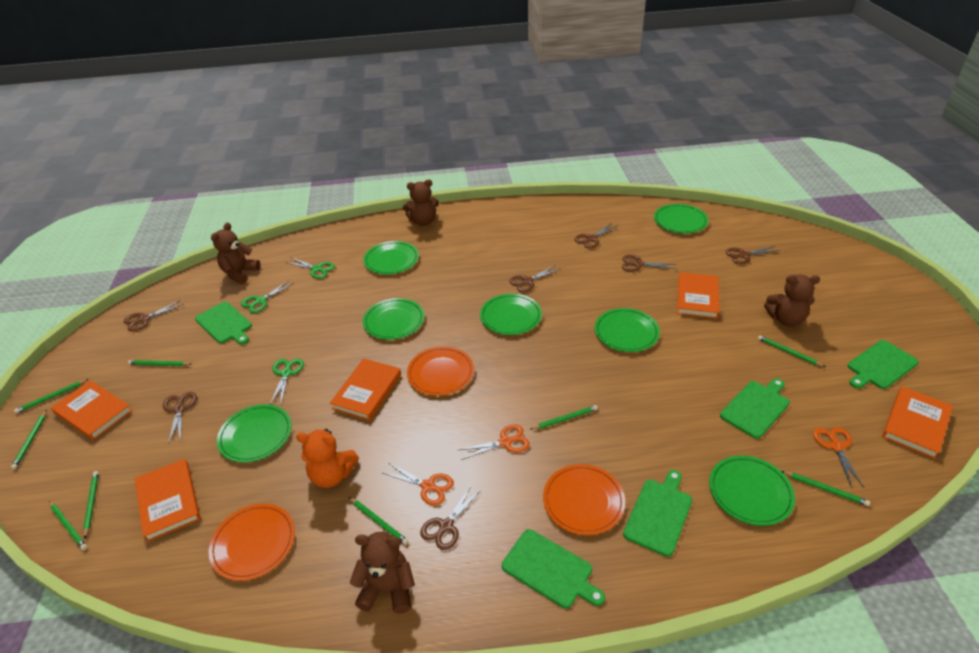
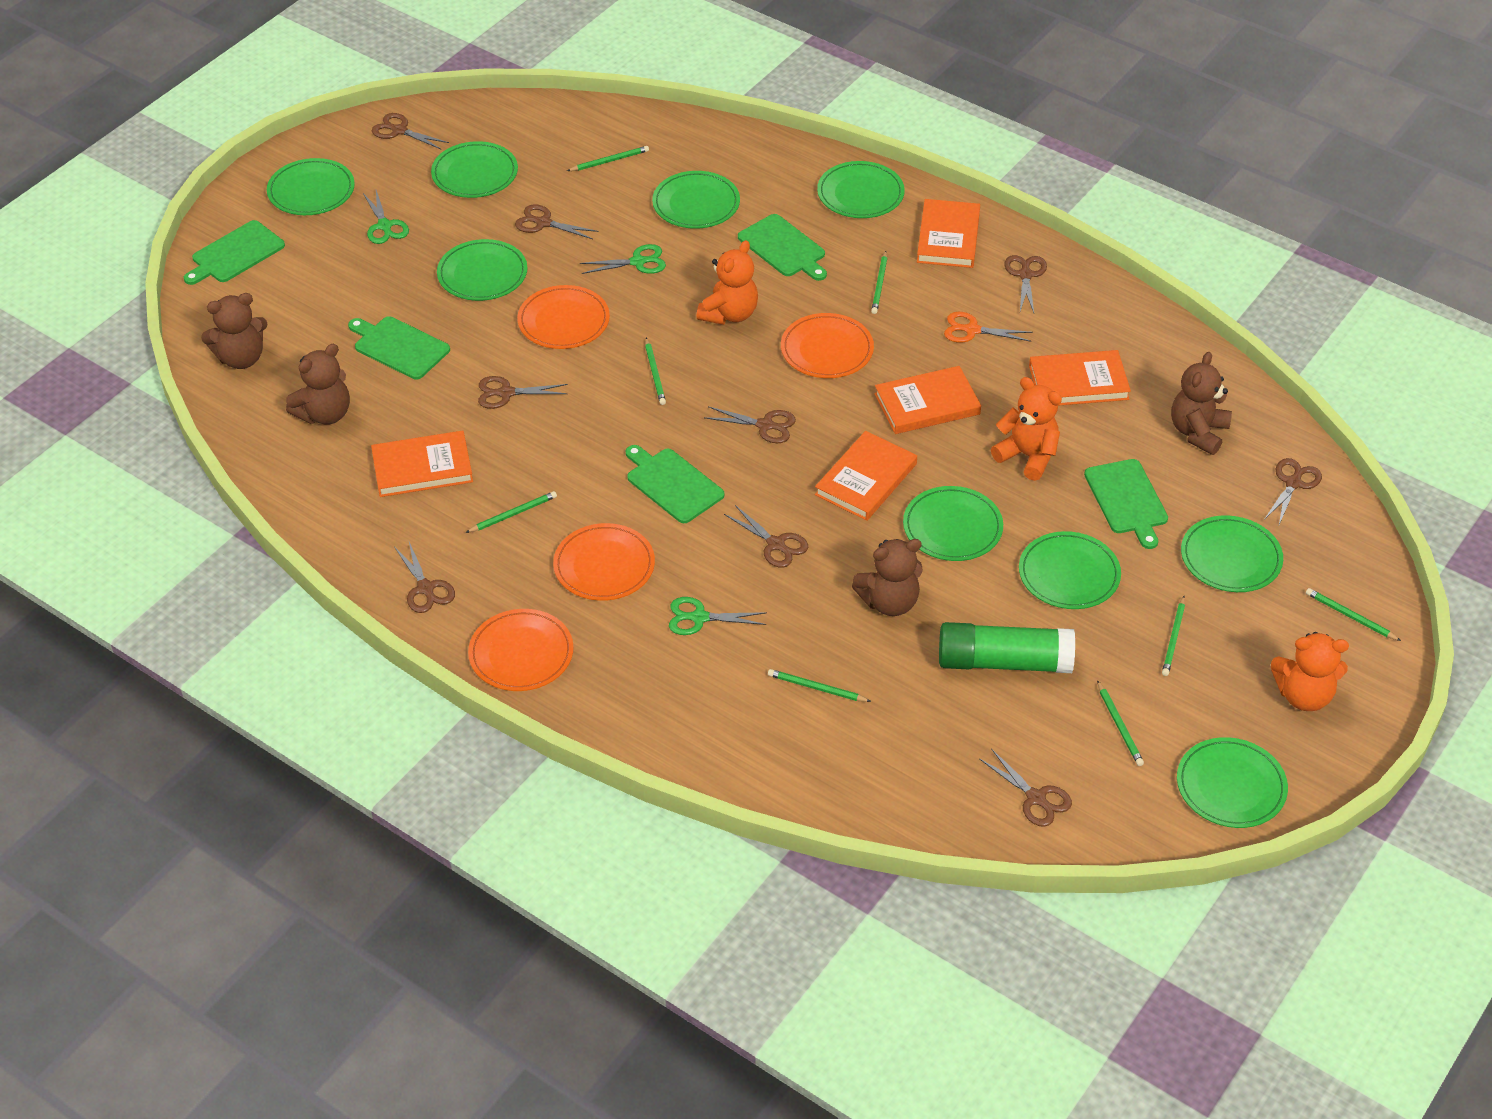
brown scissors: [124,300,184,332] [163,392,197,444] [420,484,482,550] [509,265,560,292] [575,223,618,248] [622,255,677,272] [726,246,780,264] = 7 -> [372,113,449,150] [394,542,455,613] [478,376,568,409] [515,205,599,239] [704,406,796,443] [724,505,808,568] [980,749,1072,827] [1004,255,1047,313] [1264,458,1322,524] = 9
green glue stick: none = 0 -> [939,622,1075,673] = 1
green pencil: [11,410,47,469] [14,379,89,413] [49,501,87,550] [83,471,99,539] [128,360,191,366] [349,497,408,545] [530,405,598,430] [758,335,825,367] [781,471,870,506] = 9 -> [465,491,557,533] [567,146,649,171] [645,338,666,405] [768,669,871,702] [871,251,887,314] [1097,680,1144,766] [1162,596,1185,676] [1306,588,1401,641] = 8
green plate: [217,404,292,463] [363,241,419,274] [363,298,425,340] [480,294,542,335] [595,308,660,352] [654,204,708,234] [709,456,795,526] = 7 -> [267,158,355,215] [431,141,518,198] [437,239,527,301] [652,171,740,229] [817,161,905,218] [903,486,1003,561] [1019,531,1121,609] [1177,737,1288,828] [1181,515,1283,592] = 9
orange plate: [209,503,295,581] [407,346,474,396] [543,464,625,535] = 3 -> [468,609,574,691] [517,285,610,349] [553,523,655,601] [781,313,874,378] = 4
orange scissors: [383,463,454,506] [459,424,530,460] [813,427,864,488] = 3 -> [944,312,1033,343] = 1
orange teddy bear: [296,429,359,488] = 1 -> [697,240,758,325] [991,377,1062,481] [1271,632,1349,711] = 3

